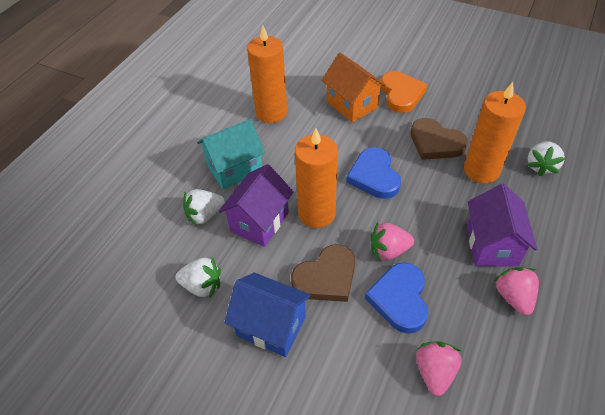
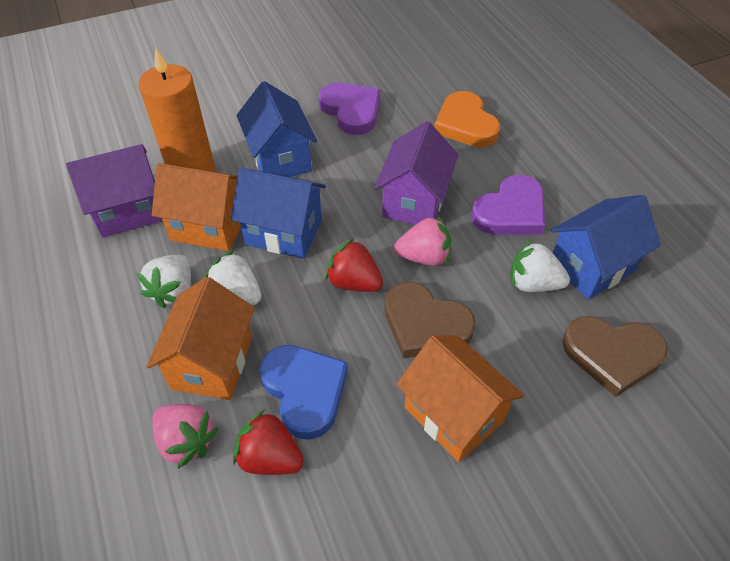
blue heart: [346,147,401,199] [365,263,428,334] = 2 -> [259,345,348,440] = 1
blue house: [224,273,311,357] = 1 -> [231,167,326,259] [237,81,317,177] [551,195,661,300] = 3
orange candle: [247,25,287,123] [295,128,338,228] [464,82,526,183] = 3 -> [139,48,216,172] = 1
orange house: [321,53,386,123] = 1 -> [146,277,255,400] [152,163,241,251] [396,335,524,462] = 3
pink strawberry: [370,222,414,261] [416,341,461,396] [494,267,539,315] = 3 -> [152,404,218,469] [394,215,451,266] = 2
purple heart: none = 0 -> [318,83,380,135] [471,175,545,235] = 2
red strawberry: none = 0 -> [233,409,304,475] [325,238,383,292] = 2
turquoise house: [197,119,265,189] = 1 -> none = 0

